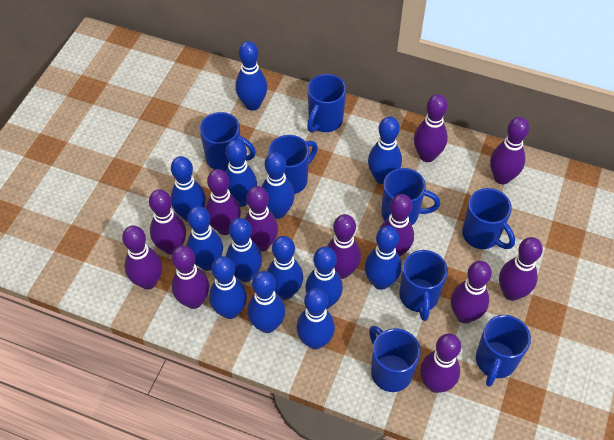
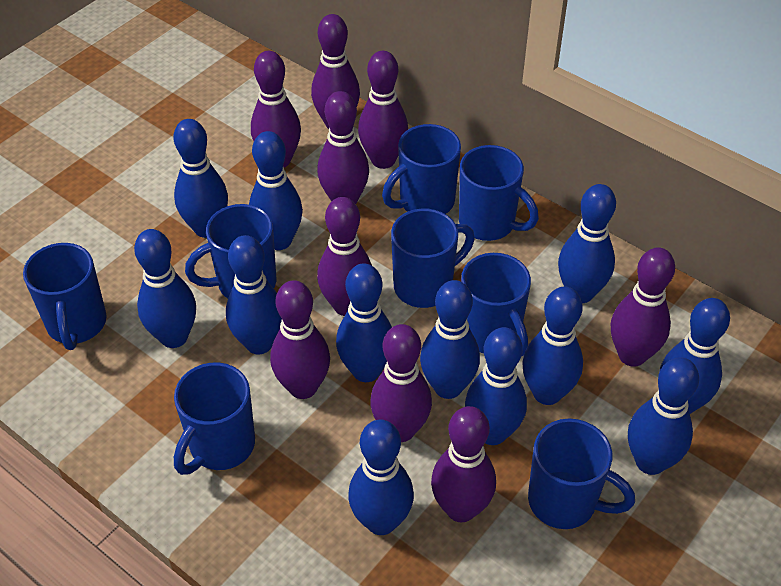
blue bowling pin: [171,156,206,222] [187,206,223,271] [209,256,247,319] [225,140,257,207] [226,218,262,282] [235,41,267,111] [247,271,285,333] [262,152,295,219] [267,236,303,300] [296,288,335,349] [305,247,343,309] [365,226,402,290] [368,116,402,184] = 13 -> [134,229,196,348] [174,119,228,238] [226,235,282,355] [249,131,303,250] [336,263,392,382] [348,420,414,535] [420,280,480,399] [465,327,527,445] [522,286,583,405] [558,184,616,303] [628,357,699,475] [659,298,730,414] = 12
purple bowling pin: [122,225,162,290] [149,189,186,255] [171,246,209,309] [205,169,241,235] [245,186,278,252] [327,214,361,279] [379,194,414,257] [414,94,448,162] [420,333,461,393] [451,261,492,323] [490,117,529,184] [499,237,543,301] = 12 -> [251,51,301,168] [270,280,330,399] [311,14,360,129] [317,91,369,204] [317,197,372,316] [358,51,408,169] [370,324,432,442] [431,406,496,522] [611,247,675,367] = 9

